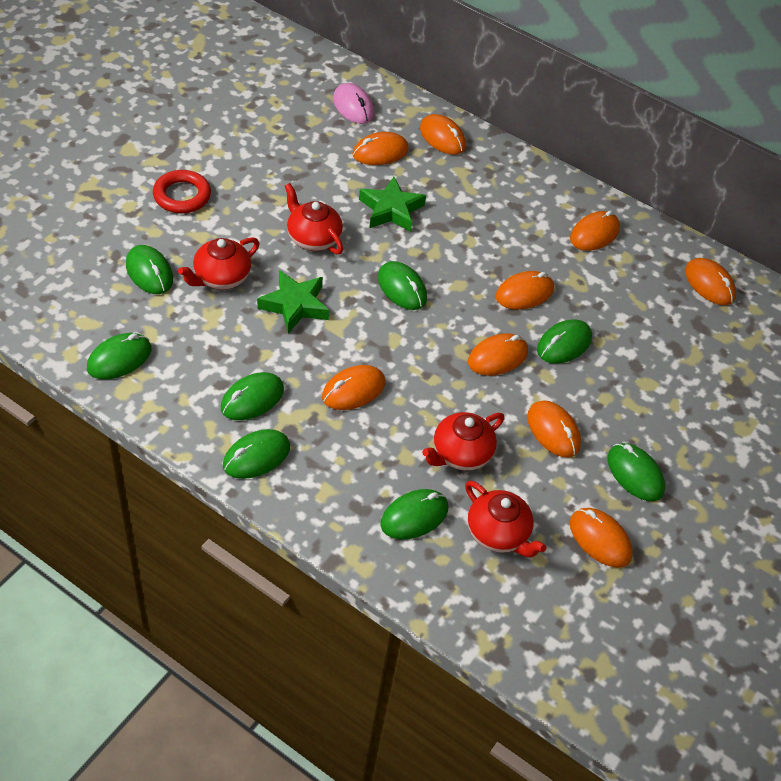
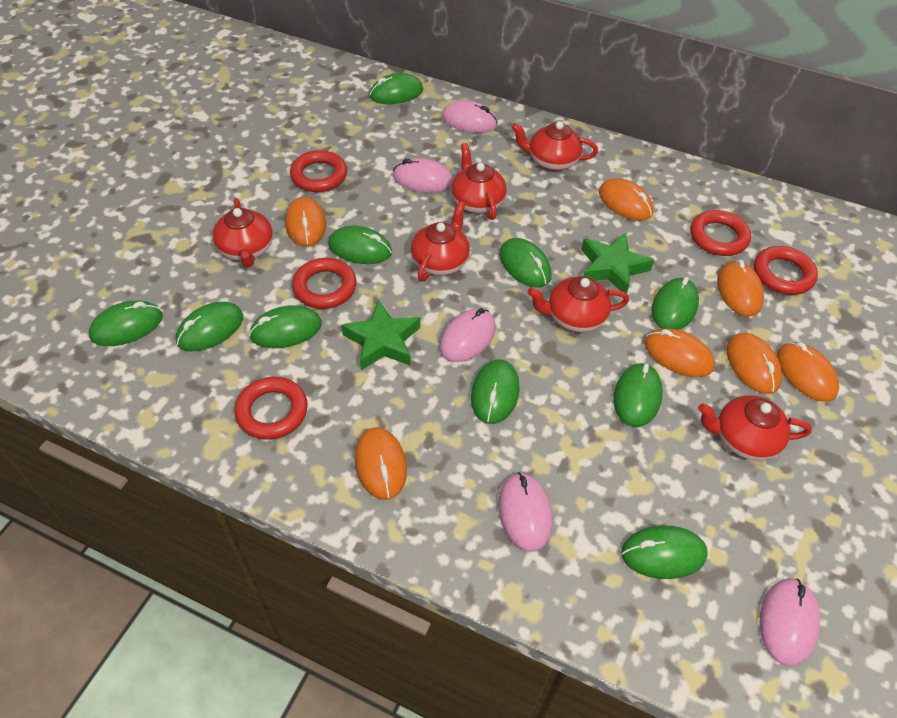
green mouse: [87,333,152,379] [126,245,173,294] [221,372,284,420] [223,429,290,479] [378,261,427,310] [381,489,448,539] [537,319,592,364] [608,443,665,501] = 8 -> [89,301,163,346] [176,302,243,351] [249,305,322,348] [328,226,392,264] [369,73,423,104] [471,359,520,424] [500,238,551,287] [613,363,663,427] [621,525,708,579] [652,277,699,330] = 10
orange mouse: [322,365,385,410] [352,132,409,165] [420,114,466,155] [468,334,528,375] [496,271,554,310] [527,400,581,458] [570,210,620,251] [570,508,633,568] [685,258,736,305] = 9 -> [285,197,326,247] [355,427,407,500] [599,178,654,221] [645,328,715,377] [717,260,764,316] [726,333,782,394] [777,342,839,402] = 7
pink mouse: [333,83,374,124] = 1 -> [393,158,453,193] [440,308,496,362] [442,100,498,133] [498,472,552,552] [760,578,820,667] = 5
red ring: [153,170,211,213] = 1 -> [234,377,308,440] [290,150,347,192] [292,258,357,309] [690,210,751,256] [754,246,818,295] = 5
red teapot: [178,237,260,290] [285,183,343,254] [422,412,505,470] [465,480,546,558] = 4 -> [213,198,273,267] [411,201,470,282] [451,143,507,220] [511,121,598,171] [528,276,629,332] [698,396,812,460] = 6

